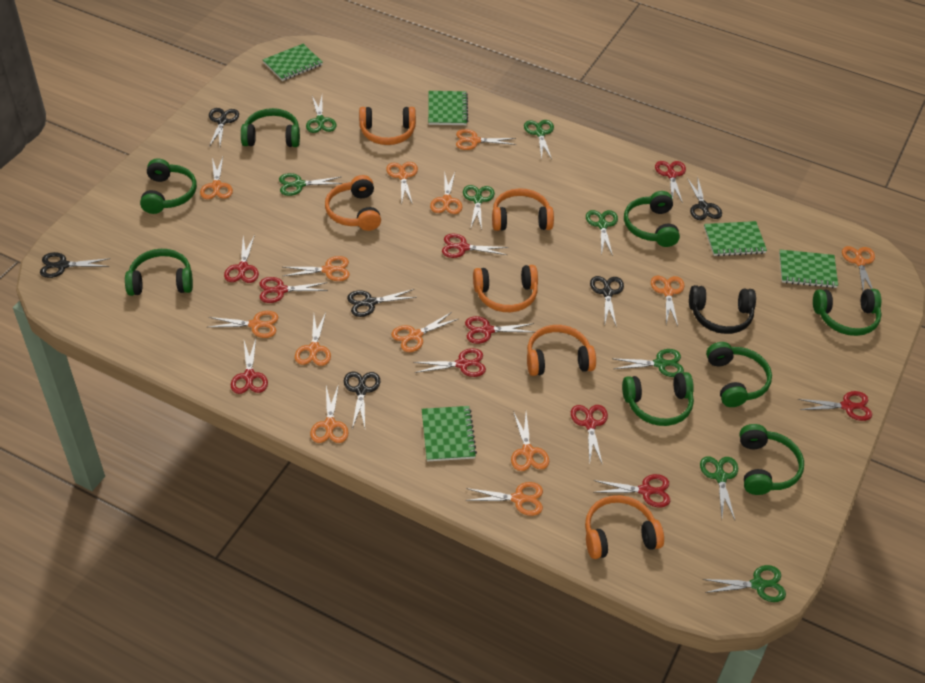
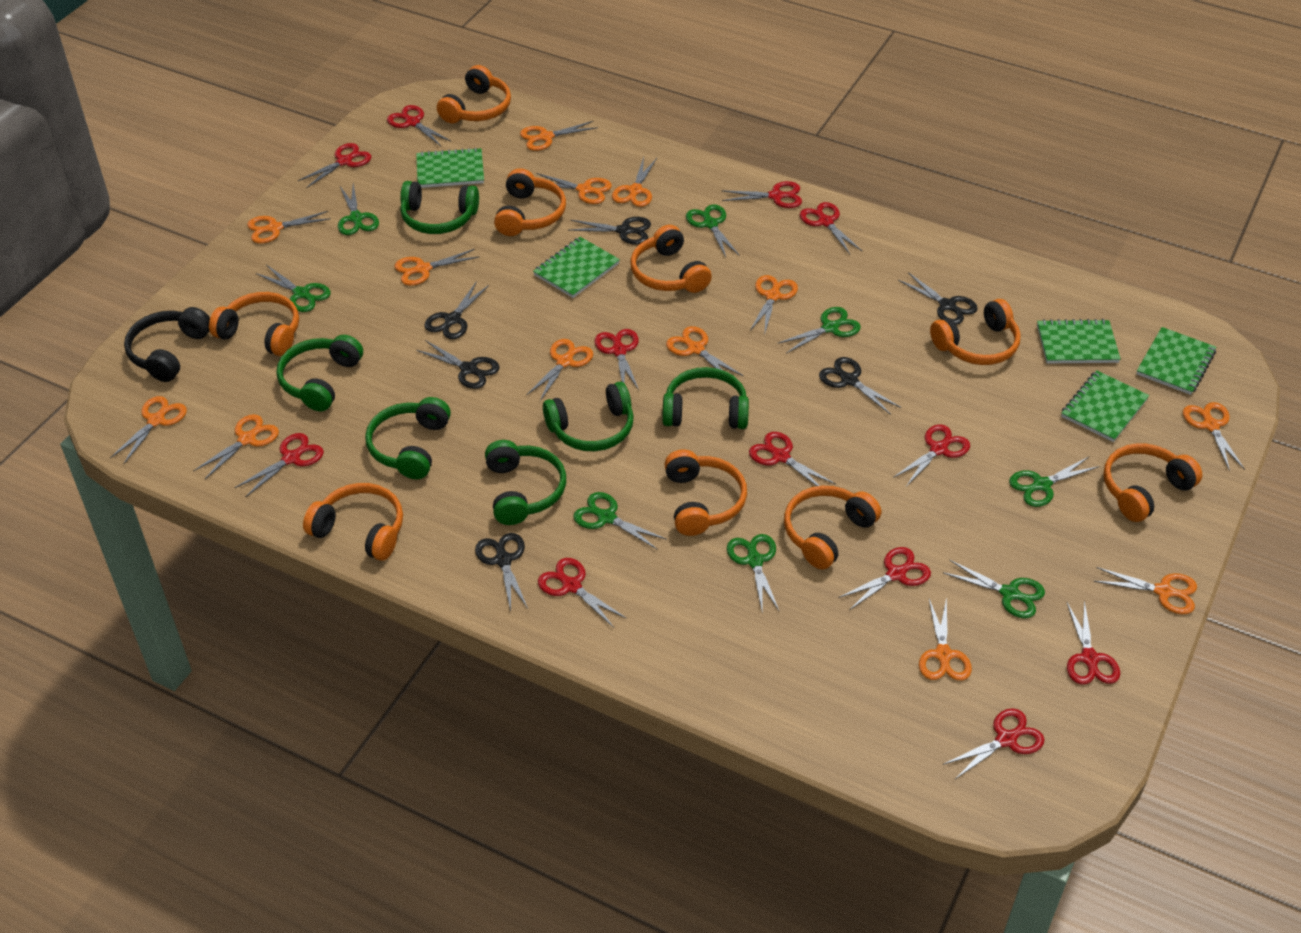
green headphones: [125,249,193,296] [140,158,197,214] [241,108,300,147] [622,372,694,426] [624,191,680,247] [706,342,772,407] [739,424,804,495] [813,289,882,336] = 8 -> [277,335,363,411] [365,397,451,479] [400,181,479,234] [485,440,566,525] [543,382,634,451] [662,367,749,429] = 6
orange headphones: [325,175,381,231] [359,107,416,145] [473,265,538,312] [492,188,554,231] [527,325,596,376] [585,495,664,559] = 6 -> [209,292,299,356] [303,483,403,561] [437,65,511,123] [494,168,566,236] [630,225,712,293] [665,450,747,536] [784,486,881,570] [930,299,1020,365] [1103,443,1202,522] = 9
red scissors: [224,235,259,283] [231,339,268,394] [259,277,328,303] [413,348,486,377] [442,234,508,258] [465,316,534,344] [571,405,608,465] [593,474,670,507] [655,161,686,203] [798,391,872,421] = 10 -> [235,433,324,497] [298,143,372,188] [387,105,452,146] [538,558,627,628] [595,329,639,390] [722,181,802,208] [749,432,836,486] [800,202,862,254] [838,547,931,610] [893,424,970,487] [943,708,1045,779] [1067,600,1120,685] = 12

